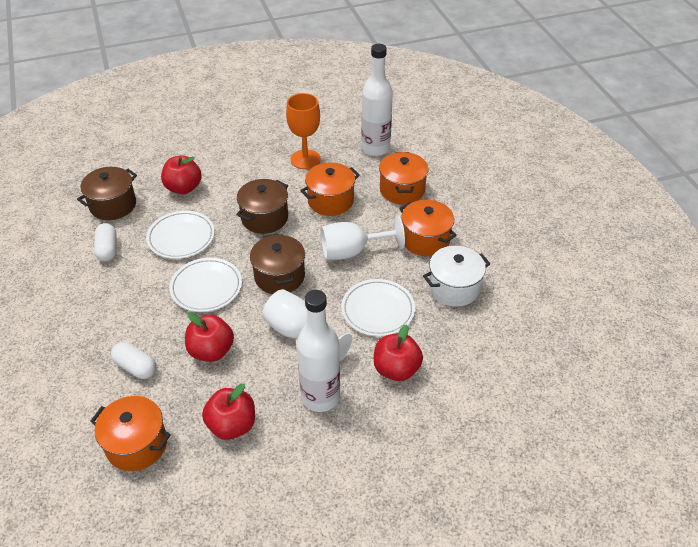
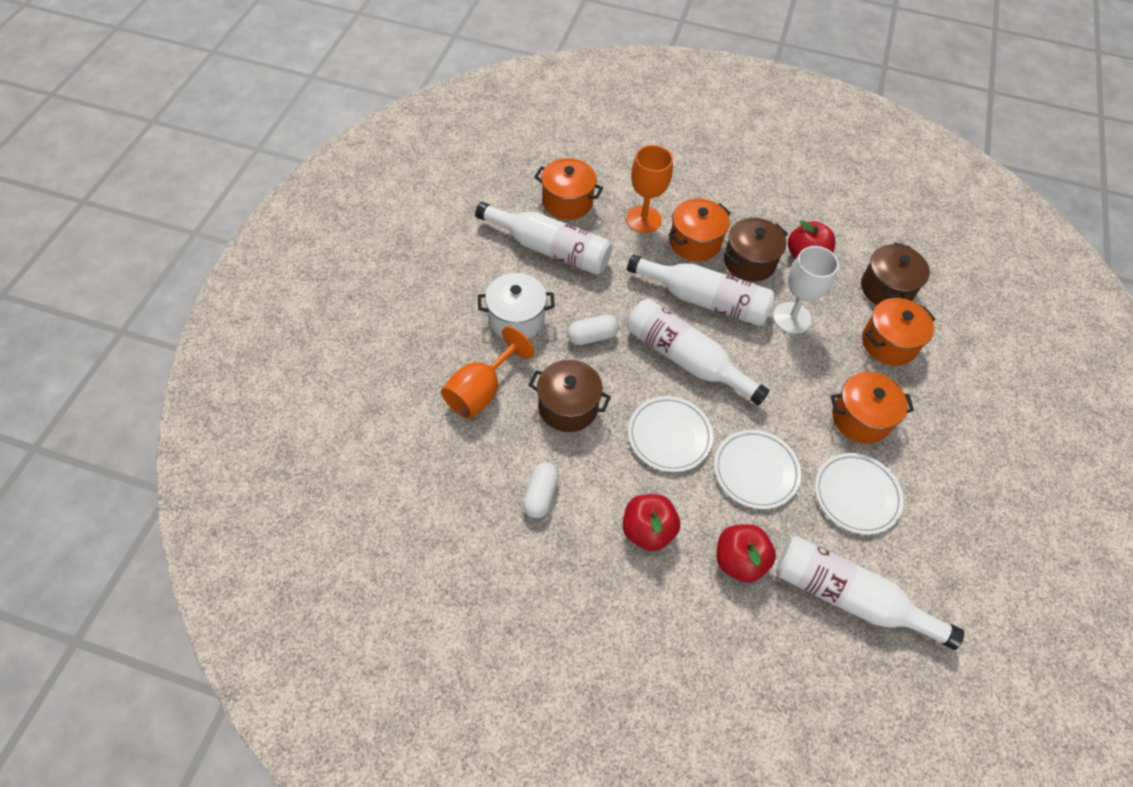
orange goblet: [286,93,321,169] = 1 -> [441,326,534,419] [626,145,673,233] = 2
red apple: [161,155,202,194] [185,313,234,362] [202,384,255,440] [374,324,423,381] = 4 -> [623,494,680,551] [716,524,776,583] [788,220,835,260] = 3
white bottle: [297,290,340,412] [361,44,393,156] = 2 -> [475,202,612,275] [627,254,775,326] [627,299,770,405] [776,536,964,650] = 4
white goblet: [262,289,352,361] [321,215,405,260] = 2 -> [773,246,839,334] = 1

